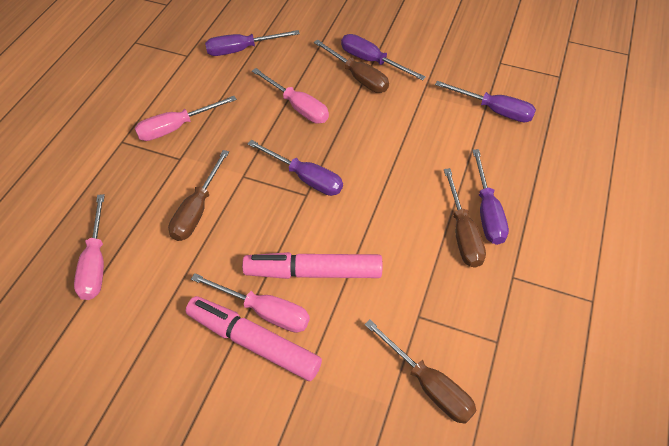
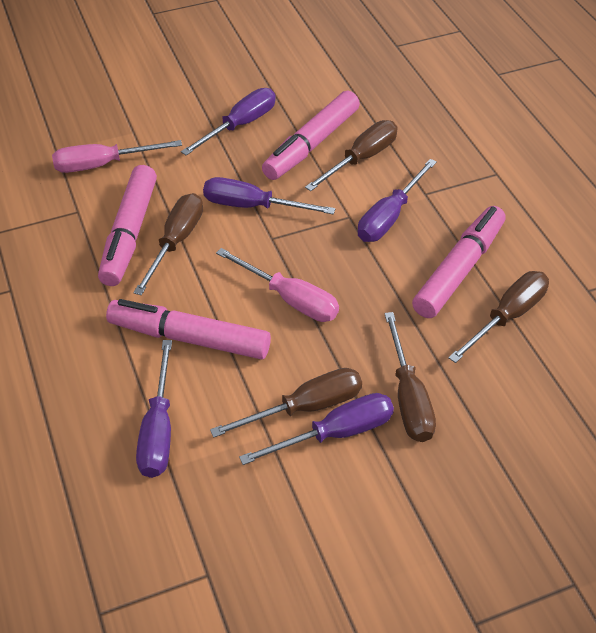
brown screwdriver: [168,150,229,241] [314,40,389,93] [364,320,477,424] [444,168,486,268] = 4 -> [133,193,203,295] [210,368,362,438] [305,120,398,191] [384,312,436,442] [448,271,549,363] = 5
pink marker: [186,296,322,381] [242,252,382,279] = 2 -> [98,165,157,286] [106,299,271,360] [262,91,360,180] [412,206,506,318] = 4
pink screwdriver: [74,194,105,300] [135,96,237,141] [191,273,310,333] [252,68,329,124] = 4 -> [52,140,182,173] [216,248,339,322] = 2

